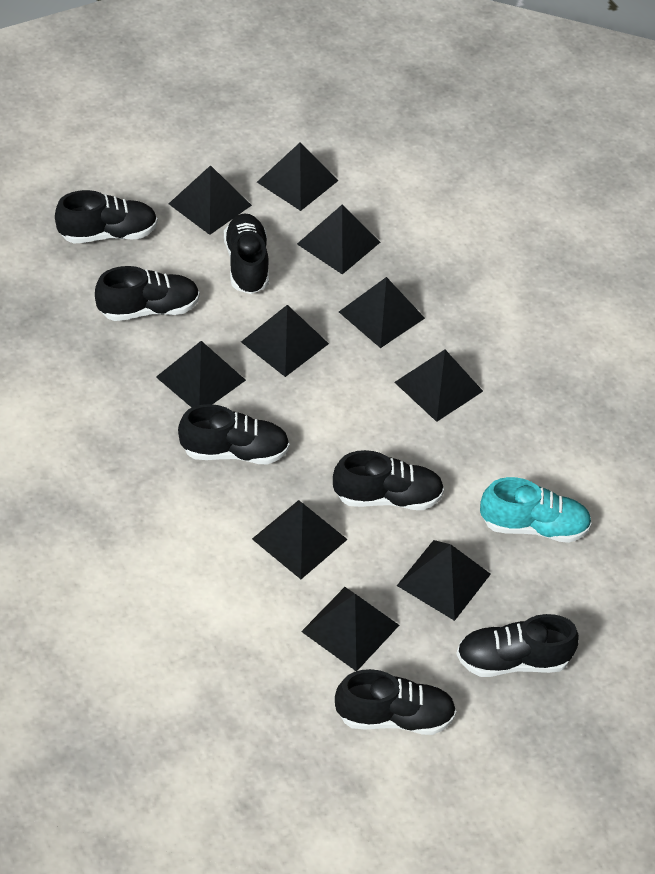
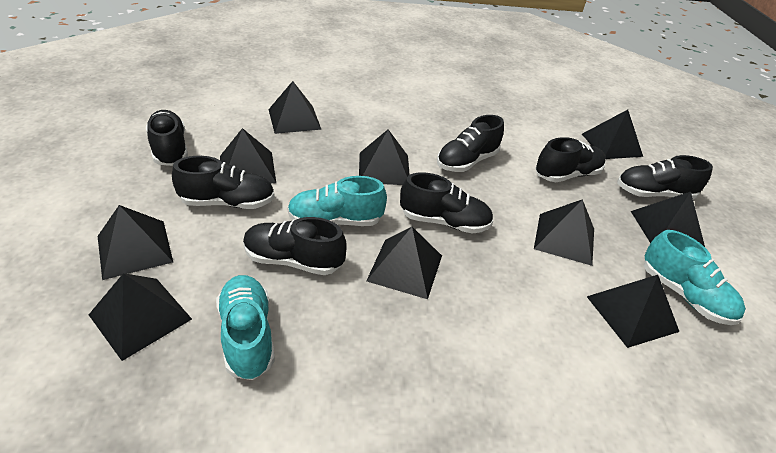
turquoise shoe: [480,477,592,543] = 1 -> [216,275,275,380] [287,176,387,226] [644,230,746,325] = 3

